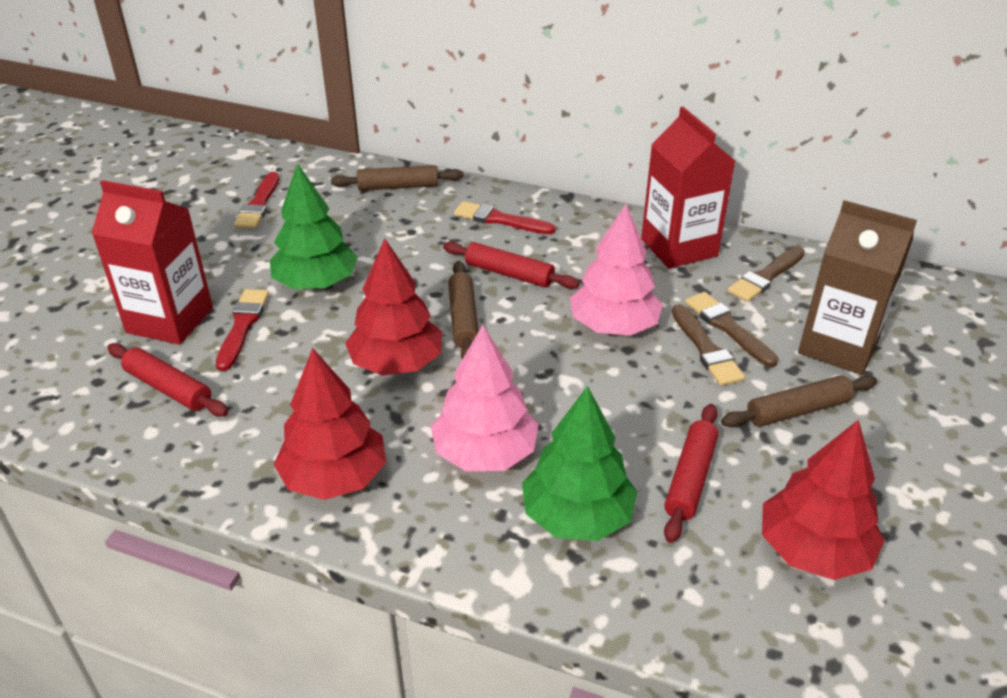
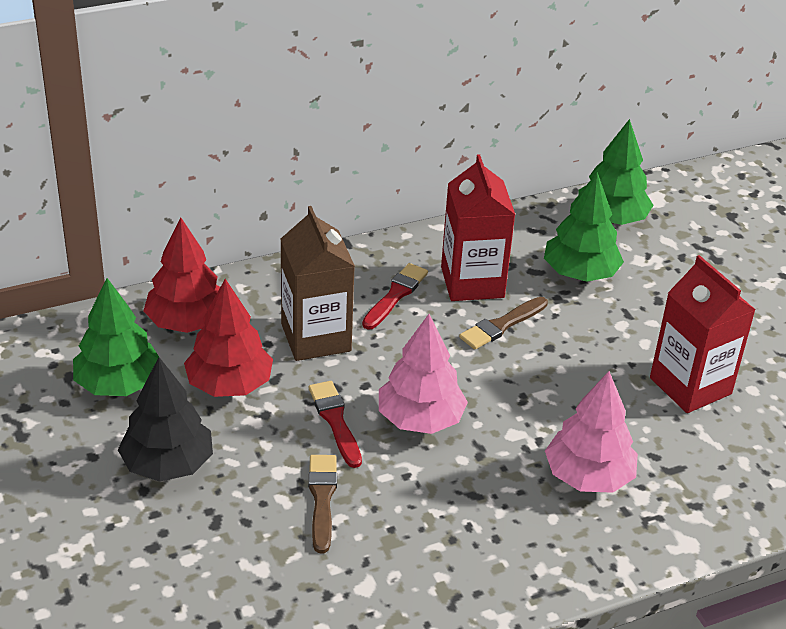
black tree: none = 0 -> [118,357,213,482] = 1
brown brush: [672,304,745,386] [685,292,778,367] [728,247,805,302] = 3 -> [308,455,337,553] [459,297,548,350] = 2
brown rolling pin: [331,165,464,191] [448,261,479,359] [721,375,877,427] = 3 -> none = 0
green tree: [270,163,358,289] [522,386,637,541] = 2 -> [73,278,159,396] [544,172,624,282] [578,119,654,225] = 3
red brush: [216,289,269,371] [234,172,279,229] [454,201,556,234] = 3 -> [309,381,362,468] [362,263,428,330] = 2
red rolling pin: [107,343,228,416] [443,241,579,289] [664,404,719,543] = 3 -> none = 0
red tree: [274,348,386,500] [345,238,442,376] [762,419,885,580] = 3 -> [143,218,220,333] [184,279,273,397] = 2

